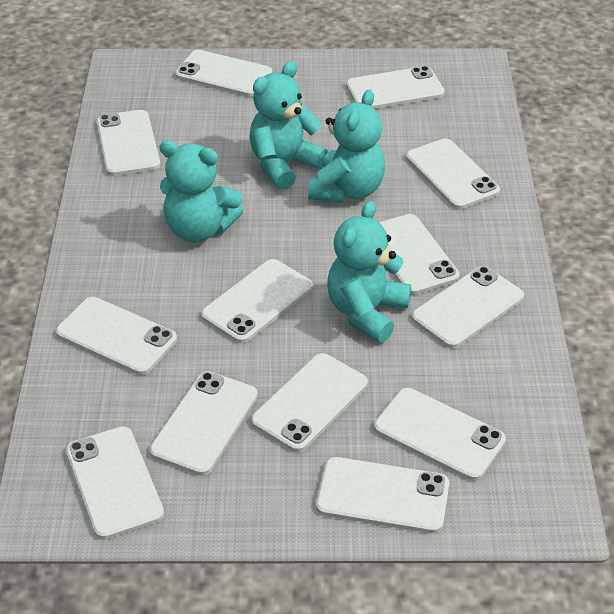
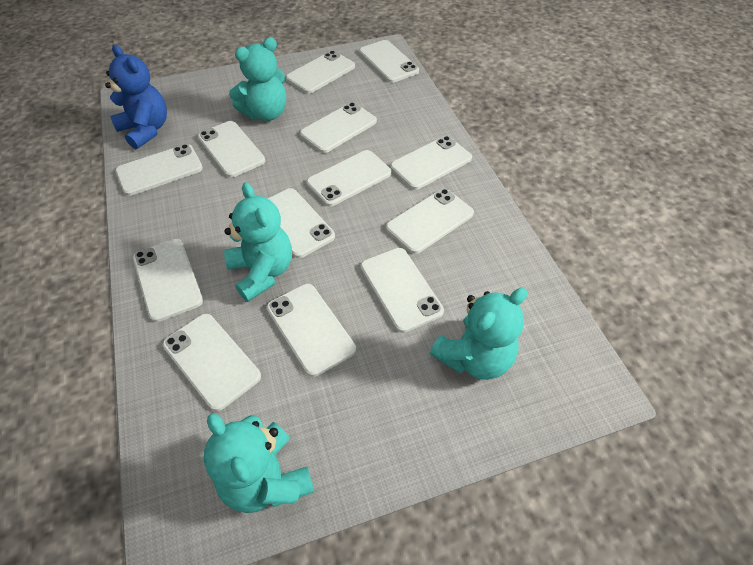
blue teddy bear: none = 0 -> [105,45,167,149] = 1

